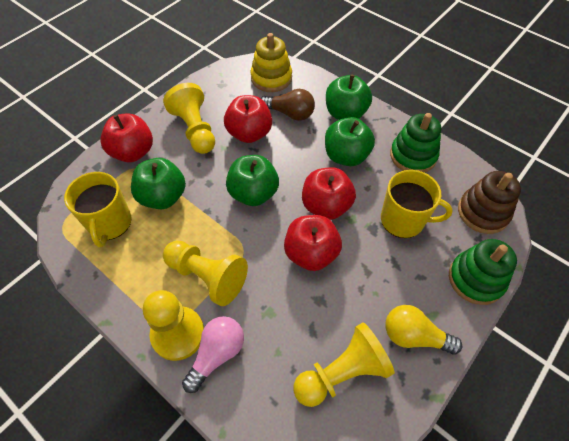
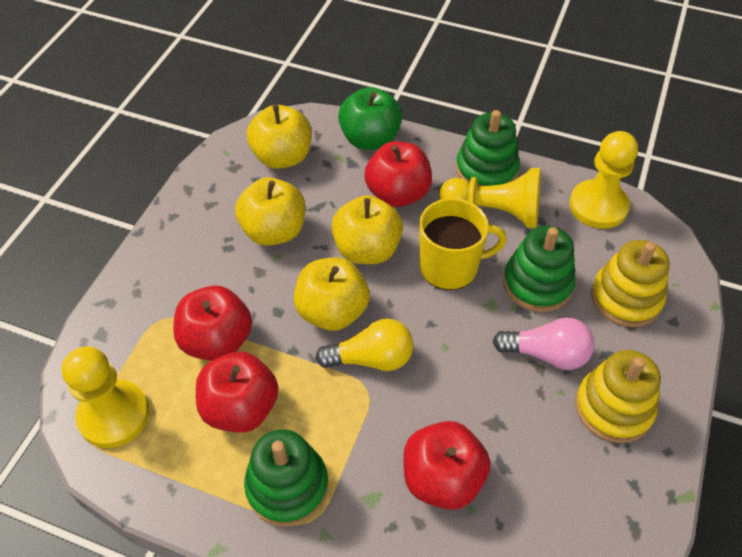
brown light bulb: [261,89,315,121] = 1 -> none = 0
brown stacking toy: [458,171,521,234] = 1 -> none = 0
green apple: [131,158,186,209] [226,155,279,206] [325,117,375,166] [326,75,372,120] = 4 -> [338,87,402,150] = 1
green stacking toy: [390,113,441,173] [449,239,517,305] = 2 -> [244,429,328,526] [456,110,520,187] [503,226,576,312] = 3
yellow apple: none = 0 -> [235,177,305,246] [247,105,312,169] [294,258,370,331] [332,195,403,264] = 4
yellow mug: [64,172,131,247] [381,170,453,238] = 2 -> [419,198,507,290] = 1
yellow pawn: [143,290,204,361] [163,83,215,154] [163,240,248,306] [293,322,395,407] = 4 -> [62,346,149,448] [439,168,541,228] [569,131,638,229] = 3
yellow stacking toy: [251,33,292,92] = 1 -> [575,350,661,443] [591,240,670,327] = 2

